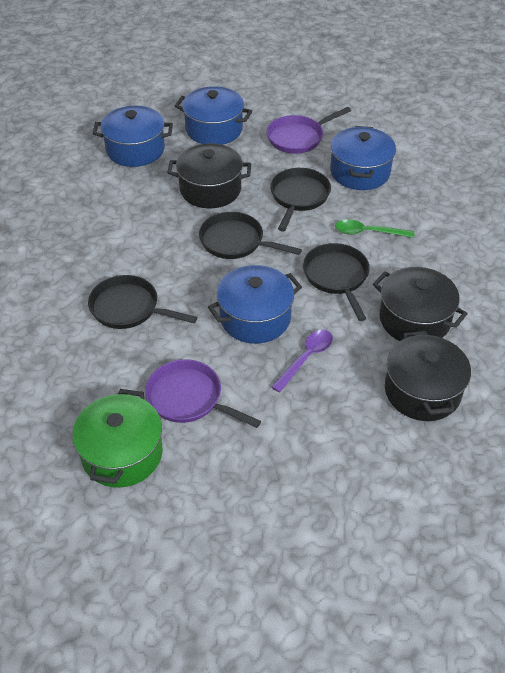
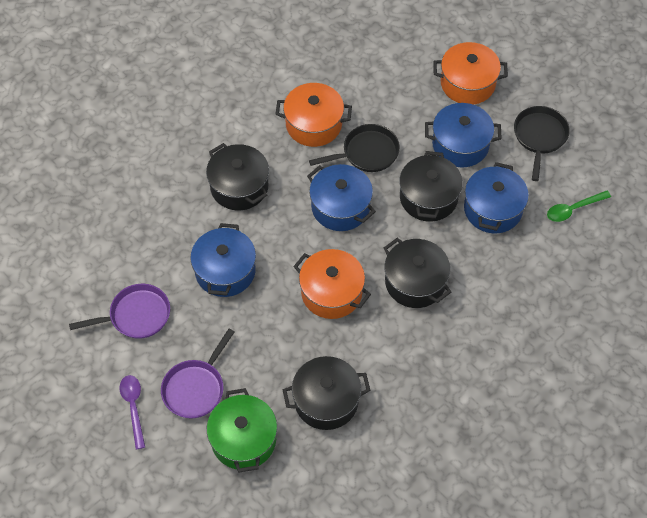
black pan: [88,275,197,329] [199,212,302,259] [270,168,331,232] [303,243,370,321] = 4 -> [309,124,400,172] [514,106,570,181] = 2
black pot: [167,143,251,208] [373,267,468,341] [385,331,471,421] = 3 -> [206,143,269,211] [283,356,371,430] [384,238,451,308] [399,151,463,222] = 4
orange pot: none = 0 -> [275,83,352,147] [293,249,371,319] [433,42,508,105] = 3

